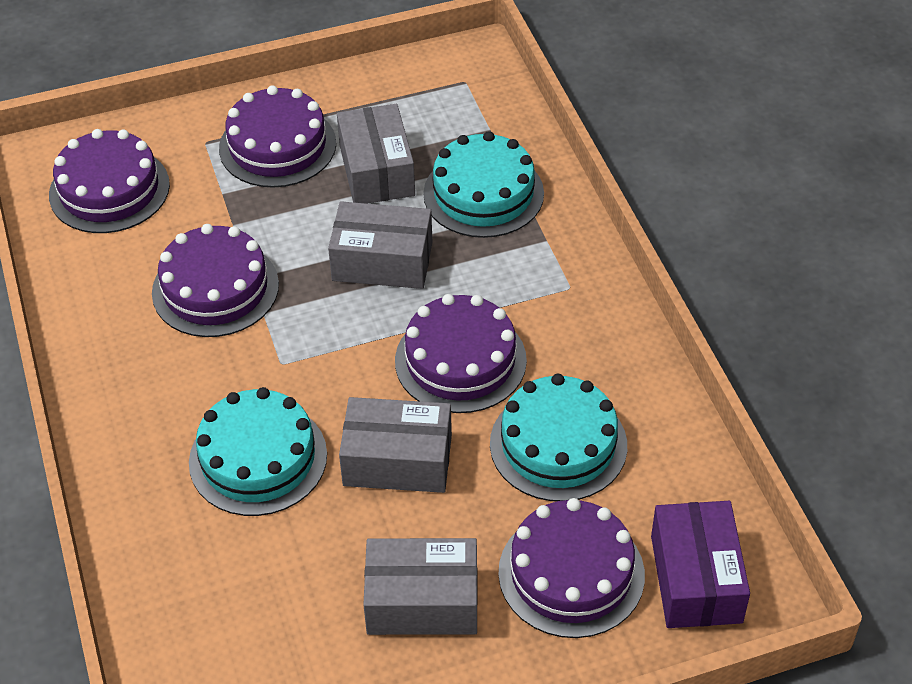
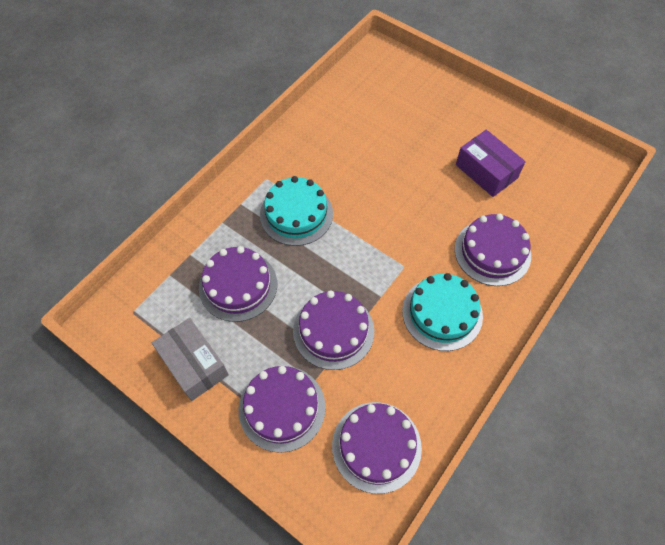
grey box: [328,201,432,289] [337,104,415,204] [339,397,452,493] [363,538,478,635] = 4 -> [152,318,229,401] = 1
turquoise cake: [189,387,327,516] [423,131,544,238] [490,374,627,501] = 3 -> [260,176,333,246] [402,273,483,351] = 2

